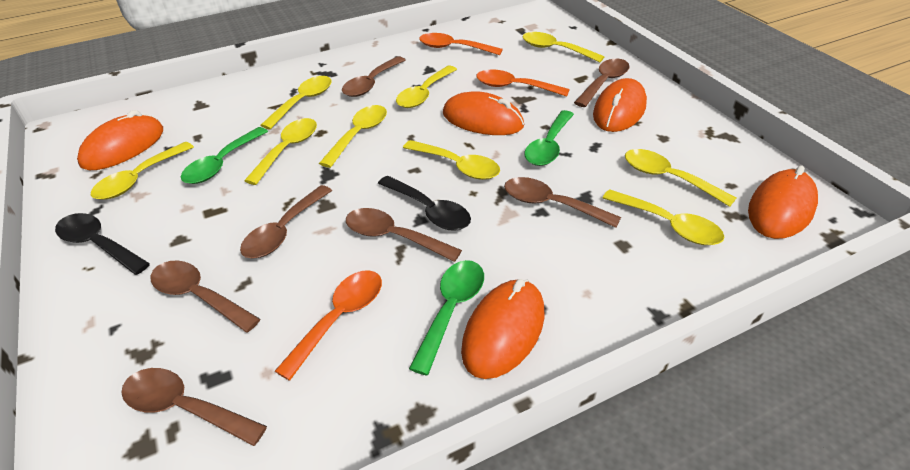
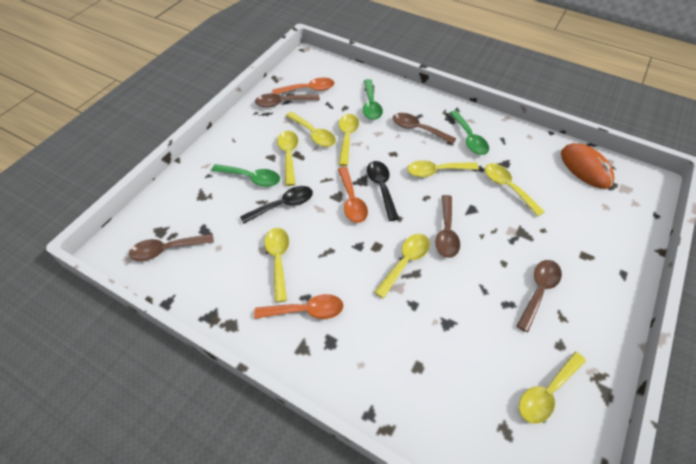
brown spoon: [121,368,267,446] [150,260,261,333] [240,185,332,258] [342,56,405,97] [346,208,462,262] [504,177,621,228] [574,58,629,107] = 7 -> [129,234,214,261] [255,93,320,107] [393,113,456,144] [435,195,460,258] [517,260,562,332] = 5
orange mouse: [77,110,163,170] [443,91,524,135] [461,279,544,379] [593,78,647,132] [748,165,818,239] = 5 -> [561,143,614,189] = 1
yellow spoon: [91,142,194,200] [244,118,317,185] [261,76,332,129] [319,105,387,168] [396,66,457,108] [403,140,500,180] [522,32,604,62] [603,190,724,245] [625,149,736,207] = 9 -> [264,228,289,302] [277,131,298,186] [286,112,336,147] [338,114,359,166] [374,234,430,299] [407,160,479,177] [485,163,545,216] [519,352,586,424] = 8

